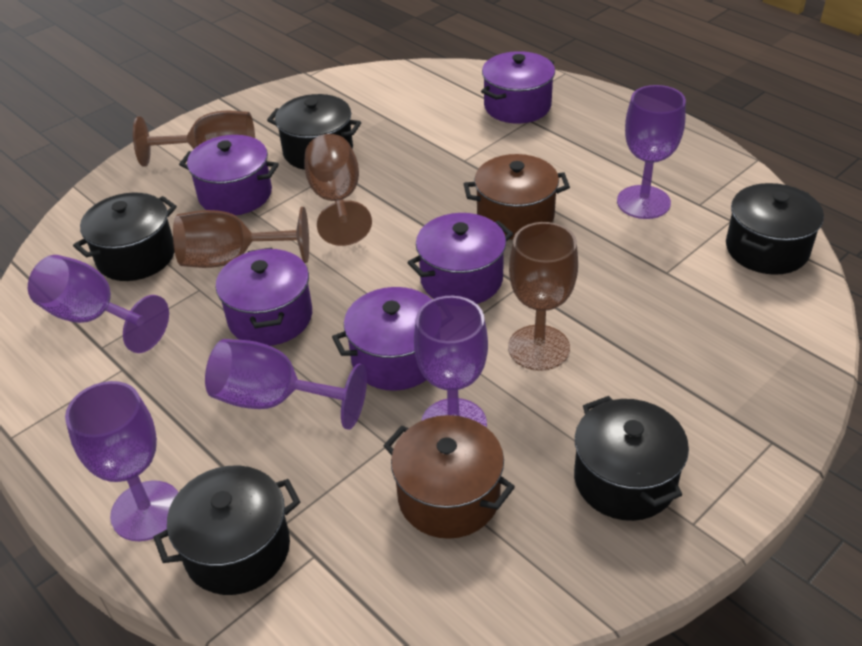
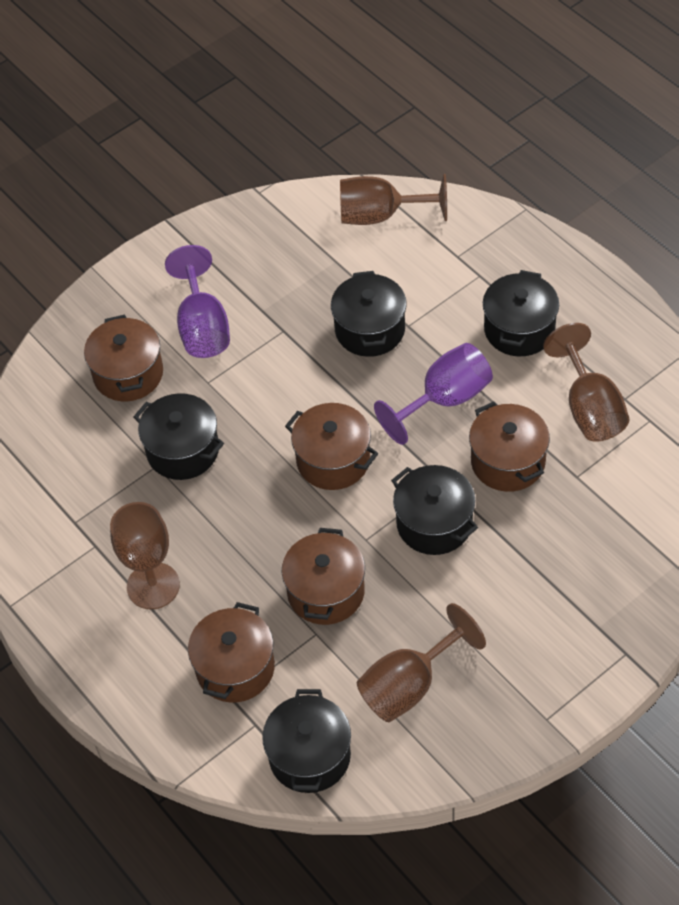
brown pot: [383,415,515,539] [464,154,570,240] = 2 -> [84,315,163,401] [188,602,275,703] [282,528,365,625] [285,403,378,490] [469,401,550,492] = 5
purple goblet: [28,255,169,353] [65,381,179,541] [205,339,367,430] [414,296,488,427] [617,85,686,219] = 5 -> [165,245,230,358] [374,343,493,445] = 2
purple pot: [179,135,279,216] [216,247,312,346] [332,287,432,391] [407,213,513,304] [481,51,555,123] = 5 -> none = 0

